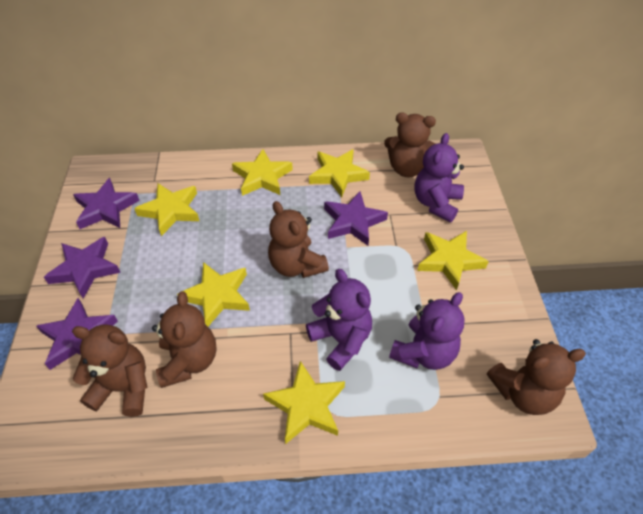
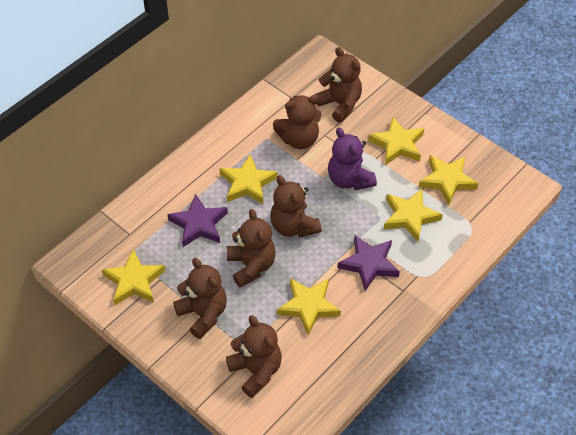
brown teddy bear: [72,325,148,417] [152,291,217,388] [268,201,329,278] [384,113,436,177] [487,339,586,415] = 5 -> [173,258,227,339] [226,315,282,398] [227,209,276,287] [270,175,322,238] [273,95,321,149] [314,47,362,123] = 6
purple star: [36,298,118,370] [44,237,121,299] [73,178,140,229] [324,192,388,246] = 4 -> [167,194,228,247] [337,235,400,291] = 2
purple teddy bear: [306,269,372,371] [389,292,464,370] [415,133,464,222] = 3 -> [328,127,377,190] = 1

